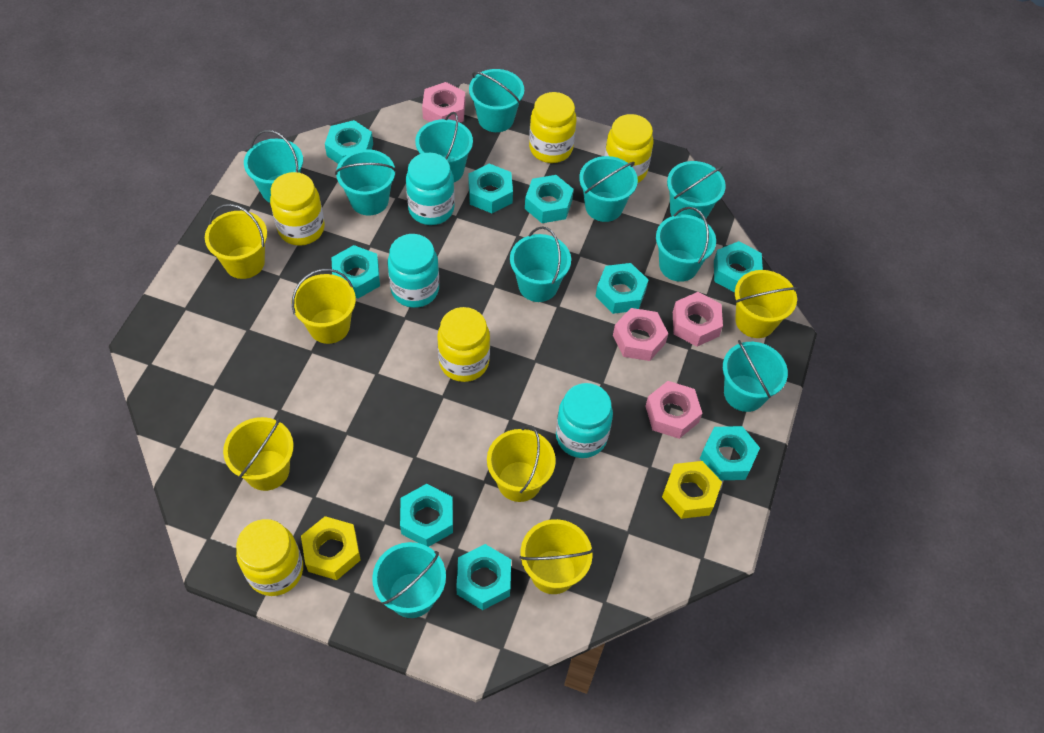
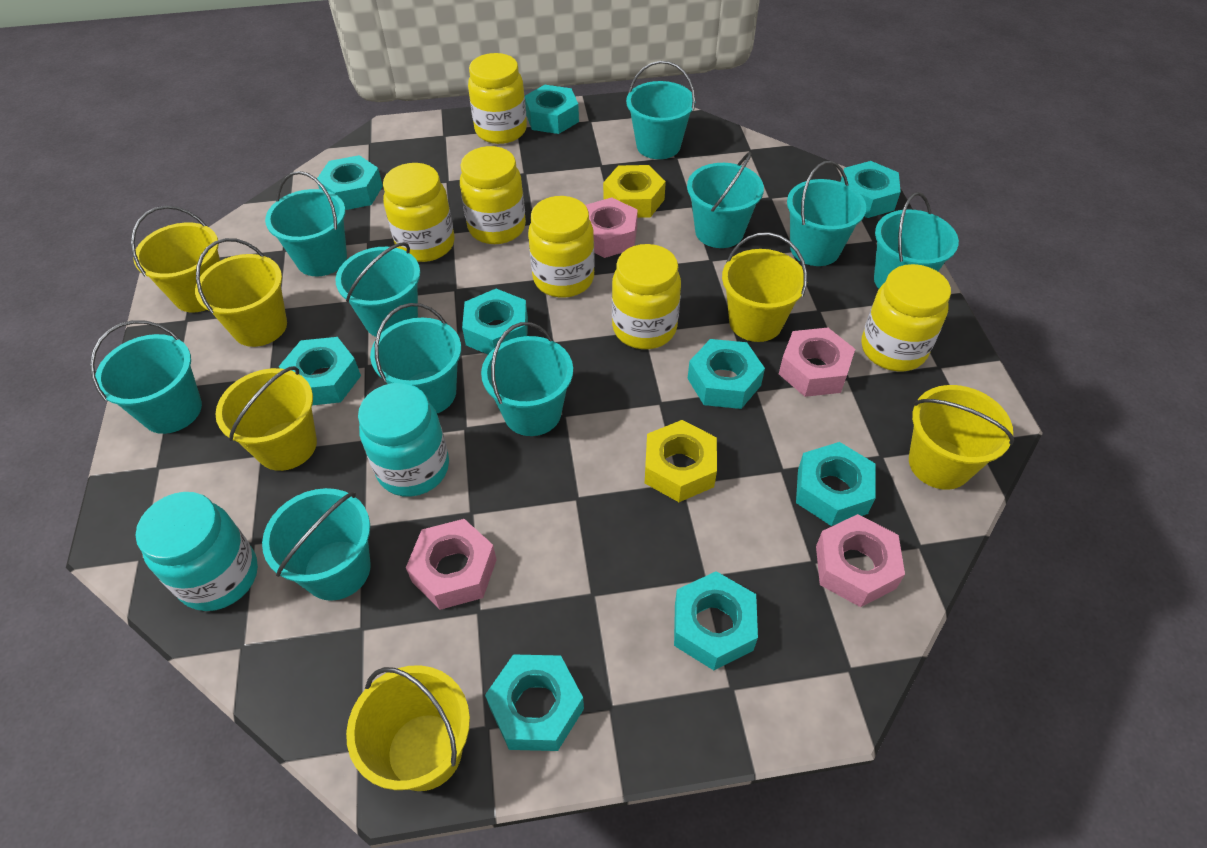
turquoise jar: [388,234,439,308] [406,153,455,225] [556,383,613,458] = 3 -> [136,492,258,611] [358,383,449,497] = 2
yellow jar: [236,519,303,596] [270,172,325,246] [437,307,490,382] [529,92,577,163] [604,114,654,183] = 5 -> [383,163,455,262] [460,146,526,244] [468,53,527,144] [528,196,595,298] [612,244,681,349] [862,264,951,371] = 6

